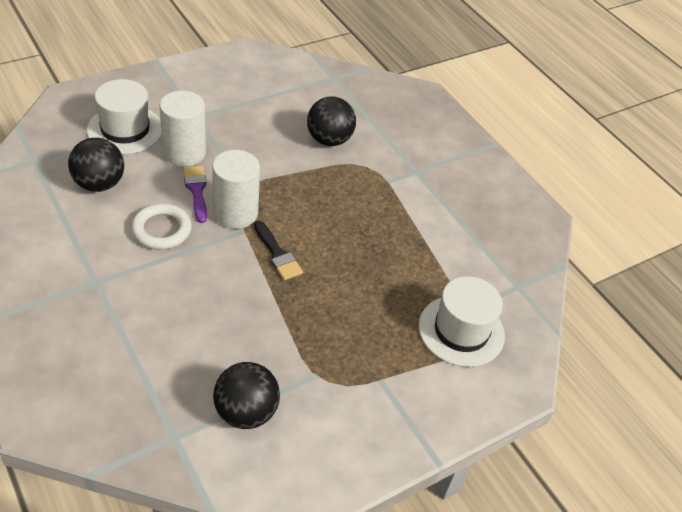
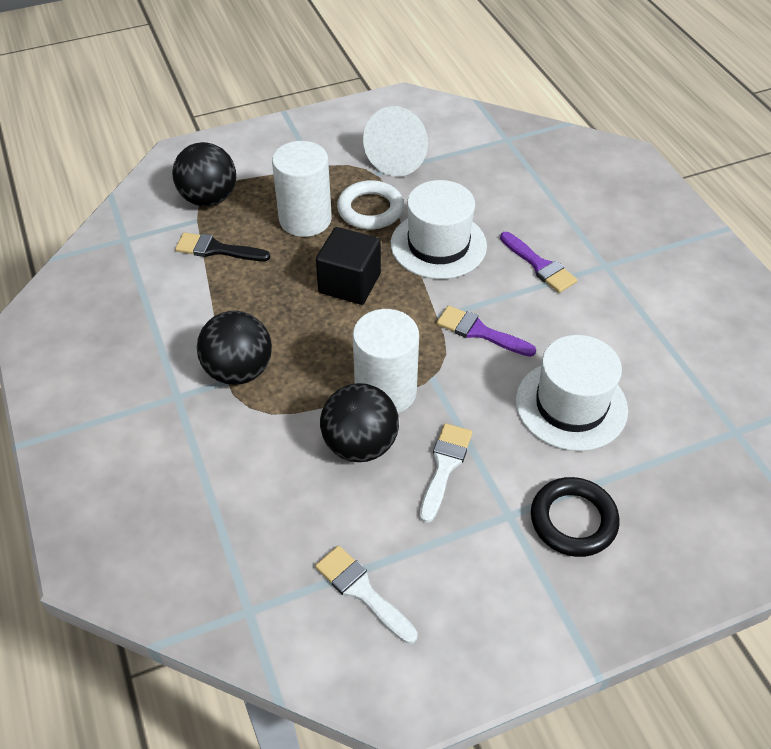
black cube: none = 0 -> [316,227,381,305] = 1
black ring: none = 0 -> [531,477,620,557] = 1
purple brush: [183,165,207,223] = 1 -> [436,305,536,357] [500,232,577,293] = 2
white brush: none = 0 -> [315,545,418,644] [420,423,472,523] = 2
white cone: none = 0 -> [363,106,428,176] = 1

